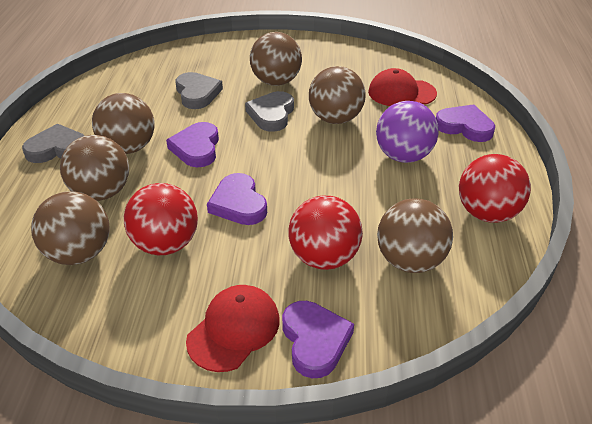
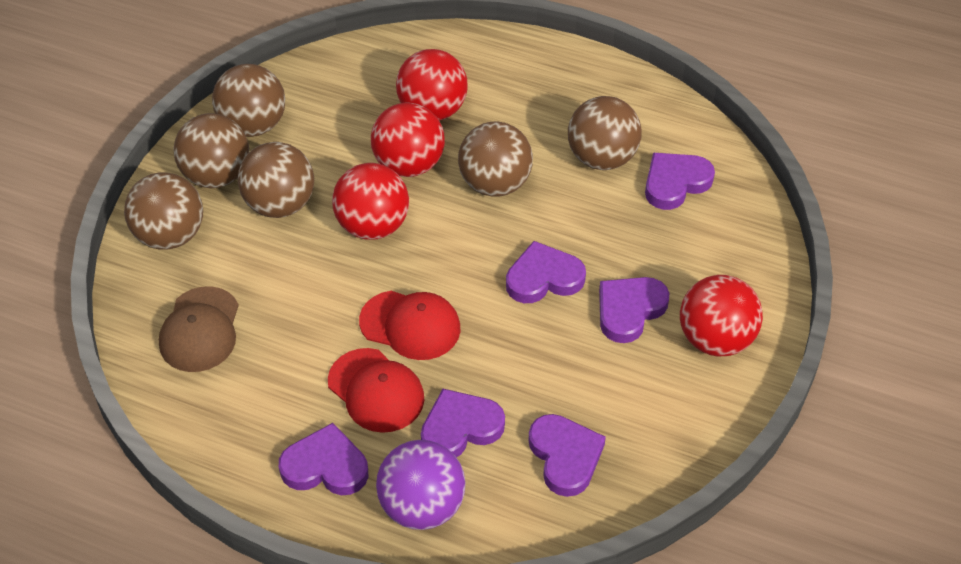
brown cap: none = 0 -> [159,286,239,372] = 1
grey heart: [22,124,85,163] [175,72,223,109] [245,91,294,132] = 3 -> none = 0
purple heart: [166,122,219,167] [207,173,267,225] [282,301,354,378] [436,104,495,142] = 4 -> [279,423,368,495] [421,389,505,457] [506,241,586,303] [529,414,606,497] [599,277,669,343] [645,153,715,210] = 6
red ball: [124,183,198,255] [288,196,363,270] [459,154,531,223] = 3 -> [332,163,409,240] [371,102,445,177] [396,49,468,121] [680,275,763,356] = 4

